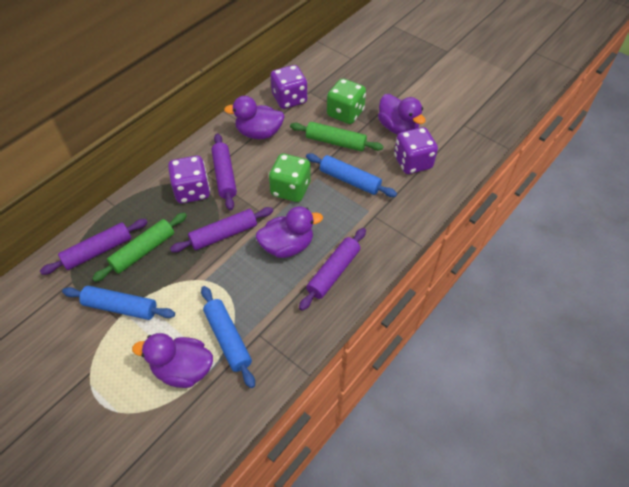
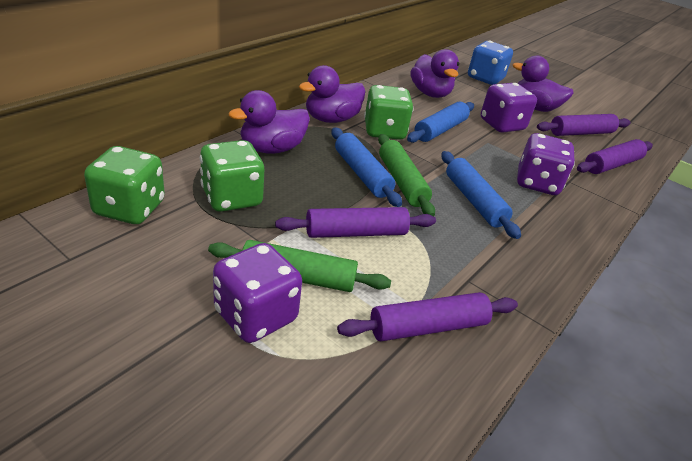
blue dice: none = 0 -> [468,41,513,85] = 1
green dice: [269,153,311,202] [327,78,366,124] = 2 -> [84,146,165,224] [200,140,264,212] [364,85,414,140] = 3

